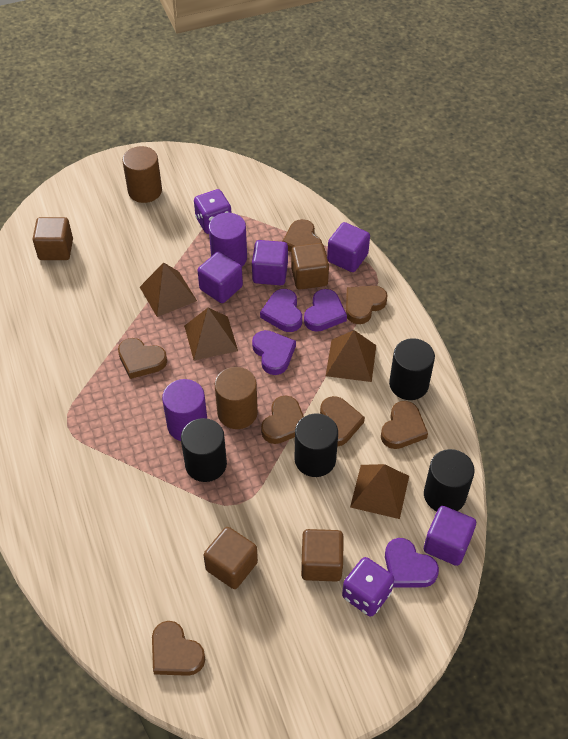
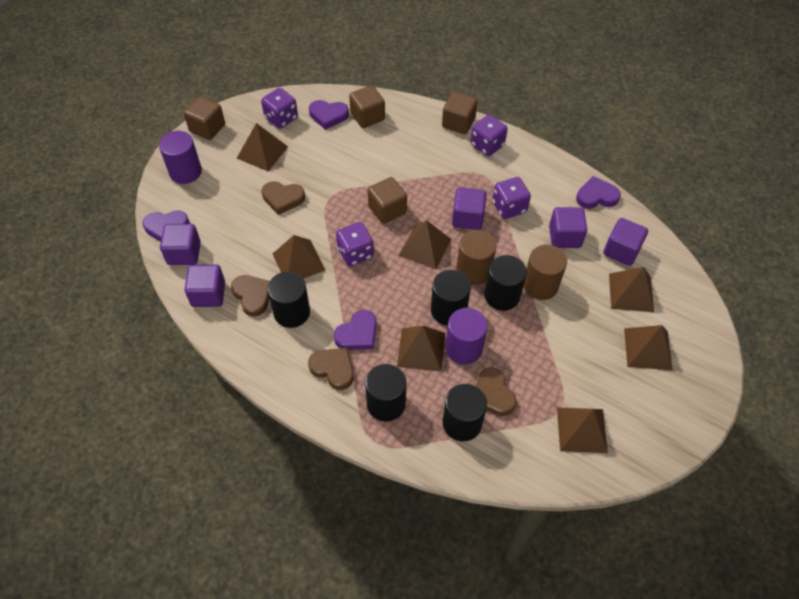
black cylinder: [181,418,227,482] [295,413,338,477] [389,338,435,400] [424,449,475,511] = 4 -> [267,272,310,328] [365,364,406,422] [431,270,471,326] [442,384,487,441] [484,255,527,311] = 5
brown heart: [118,338,167,379] [152,621,205,676] [261,396,304,444] [282,219,322,252] [320,396,365,446] [346,286,388,324] [381,401,428,449] = 7 -> [231,275,270,316] [262,181,305,215] [308,348,354,390] [476,368,516,416] = 4
brown pyramid: [140,262,197,317] [184,308,238,361] [326,330,376,382] [350,464,409,519] = 4 -> [237,123,288,171] [273,235,325,279] [397,326,445,372] [398,220,451,270] [557,407,608,453] [609,267,654,312] [624,325,672,370] = 7
purple cube: [198,251,243,303] [252,240,288,285] [327,222,370,272] [424,506,476,566] = 4 -> [160,224,201,265] [184,264,225,307] [452,187,487,230] [549,207,587,248] [603,218,648,266] = 5
purple dice: [194,189,231,234] [342,557,394,617] = 2 -> [261,88,298,129] [336,222,374,266] [470,115,508,156] [492,177,531,219] = 4

